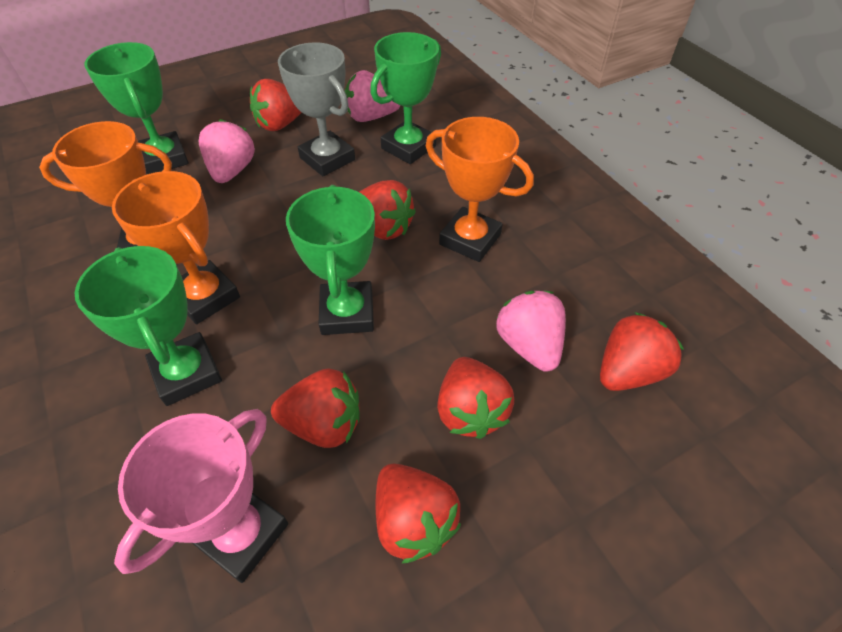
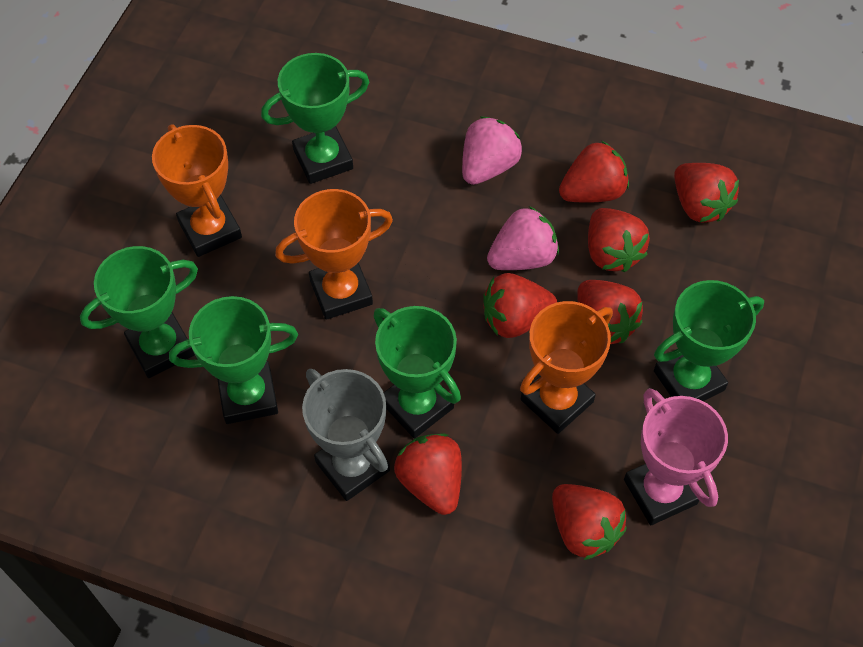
green trophy: [75,246,222,406] [85,42,189,174] [286,185,375,335] [370,32,441,164] = 4 -> [80,246,198,378] [169,296,298,424] [261,53,369,184] [374,306,461,439] [654,280,764,401] = 5
pink strawberry: [199,119,255,183] [345,70,400,122] [496,291,566,372] = 3 -> [462,116,522,185] [487,206,559,270] = 2
red strawberry: [250,79,302,131] [271,369,360,448] [359,180,416,240] [376,464,461,563] [437,357,514,439] [600,312,684,391] = 6 -> [394,433,462,515] [483,273,557,338] [552,484,627,560] [559,141,629,203] [577,280,643,344] [588,208,650,272] [674,163,739,223] = 7

